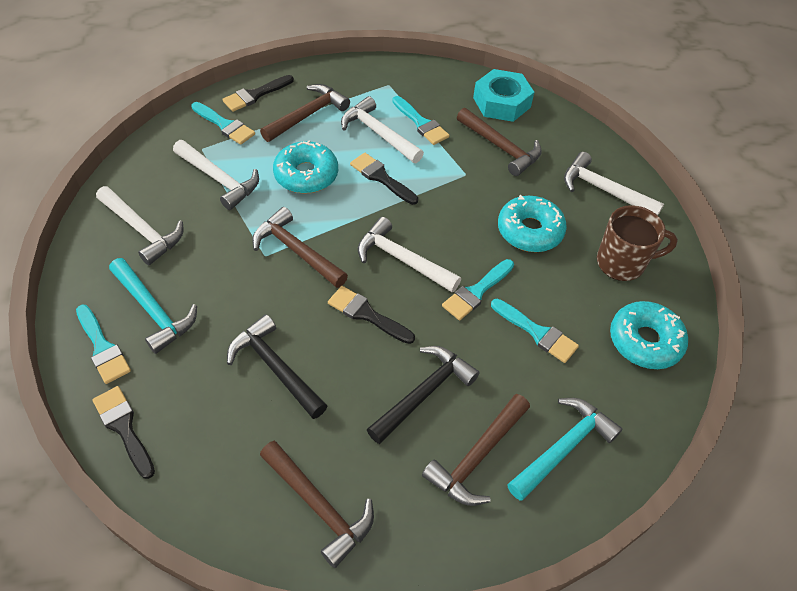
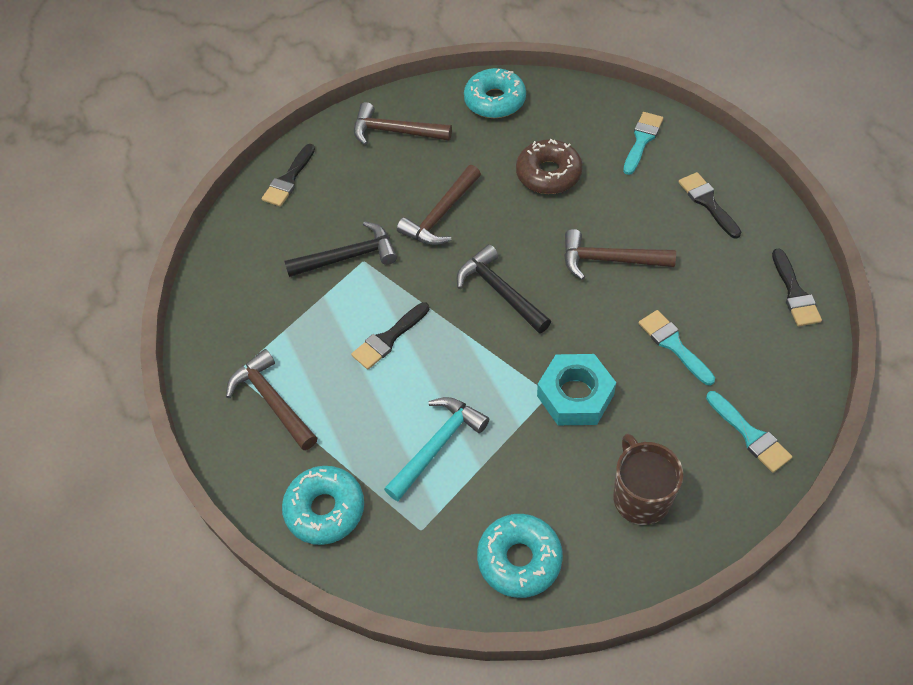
brown donut: none = 0 -> [516,139,583,194] = 1
brown hammer: [252,207,348,288] [260,84,350,142] [260,441,374,568] [422,394,530,506] [457,108,542,176] = 5 -> [226,349,317,450] [354,102,452,145] [397,165,481,245] [564,229,676,280] = 4
turquoise brush: [76,305,131,384] [191,102,255,145] [392,96,450,145] [442,259,514,320] [491,299,579,363] = 5 -> [623,112,663,175] [639,310,715,385] [706,391,792,473] = 3
turquoise hammer: [109,258,197,354] [507,398,622,501] = 2 -> [384,397,489,501] = 1
white hammer: [96,186,183,265] [173,140,259,210] [341,96,424,163] [358,217,461,293] [564,152,664,215] = 5 -> none = 0

